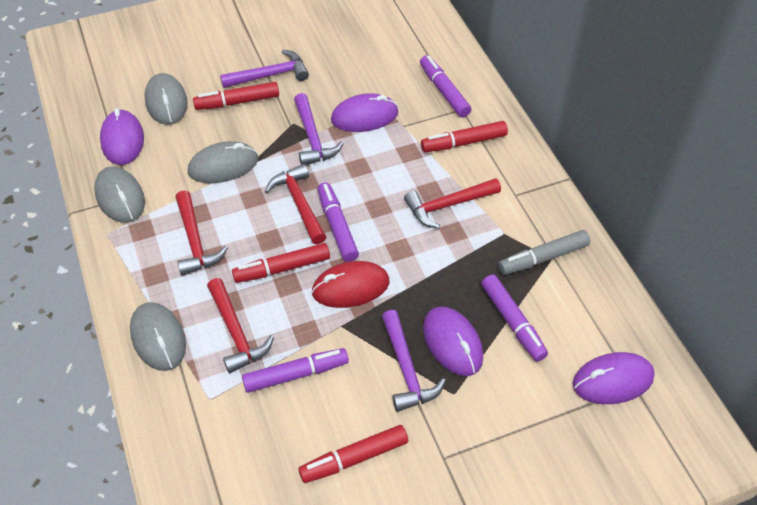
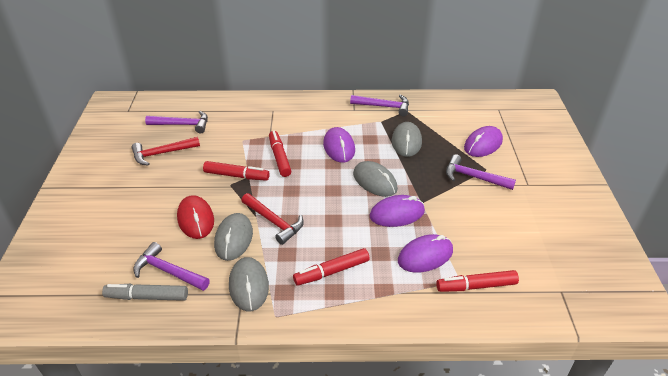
purple hammer: [220,50,309,88] [294,93,344,165] [382,310,446,412] = 3 -> [133,242,210,291] [145,111,208,134] [350,95,409,116] [446,154,516,190] = 4
purple marker: [242,348,349,393] [317,182,359,262] [420,55,471,117] [481,275,548,361] = 4 -> none = 0
red hammer: [175,191,227,276] [207,278,274,374] [265,164,326,244] [404,178,501,229] = 4 -> [132,137,200,166] [241,193,304,245] = 2

